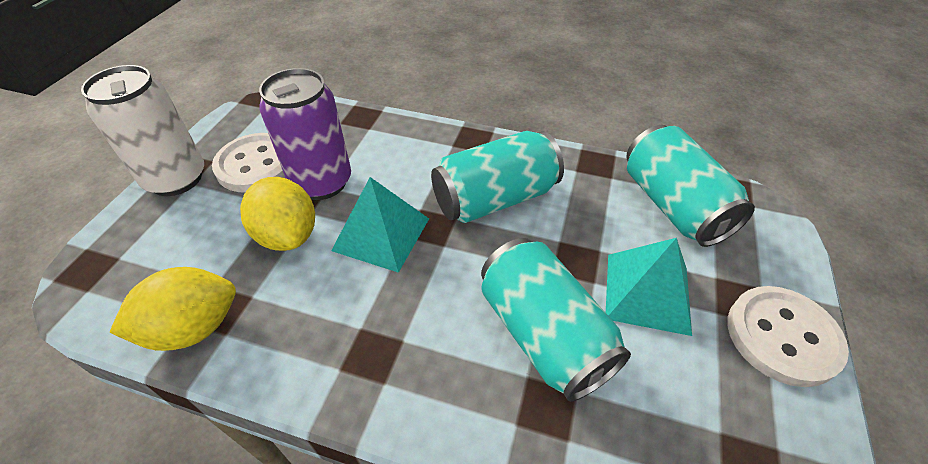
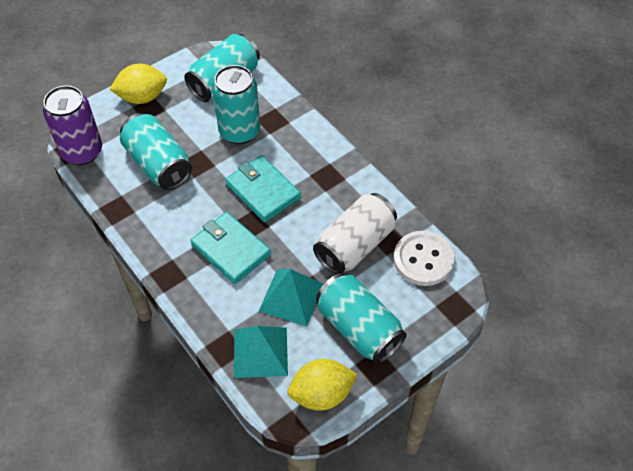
turquoise can: [431,131,564,223] [481,238,631,402] [626,125,755,247] = 3 -> [120,113,192,190] [184,34,260,102] [212,65,260,144] [316,273,407,364] = 4
turquoise wallet: none = 0 -> [190,212,271,284] [225,155,301,222] = 2
white button: [212,133,285,192] [727,286,849,387] = 2 -> [393,231,455,286] = 1

